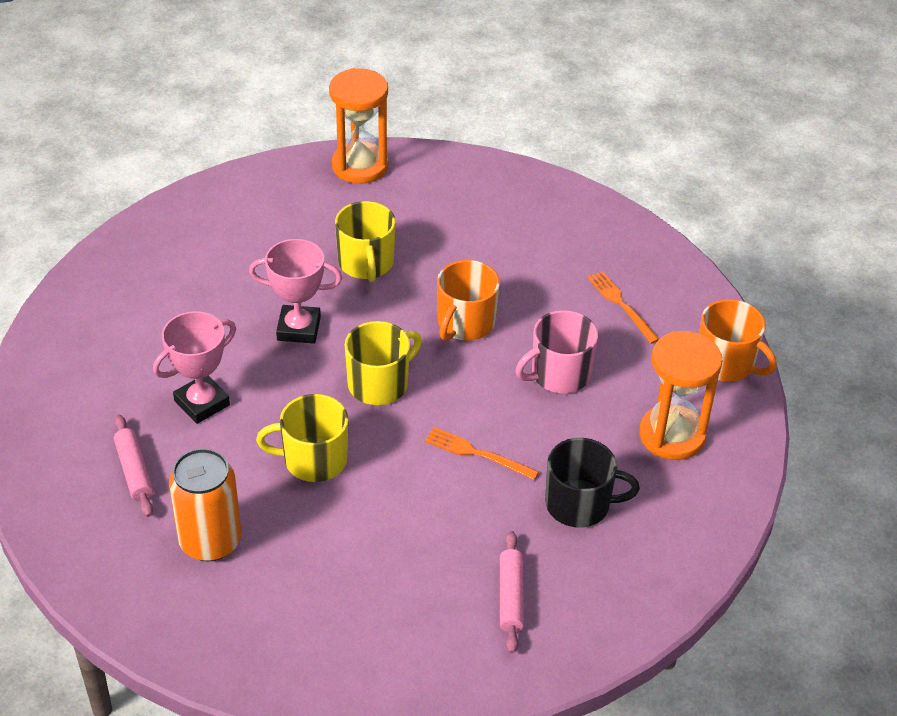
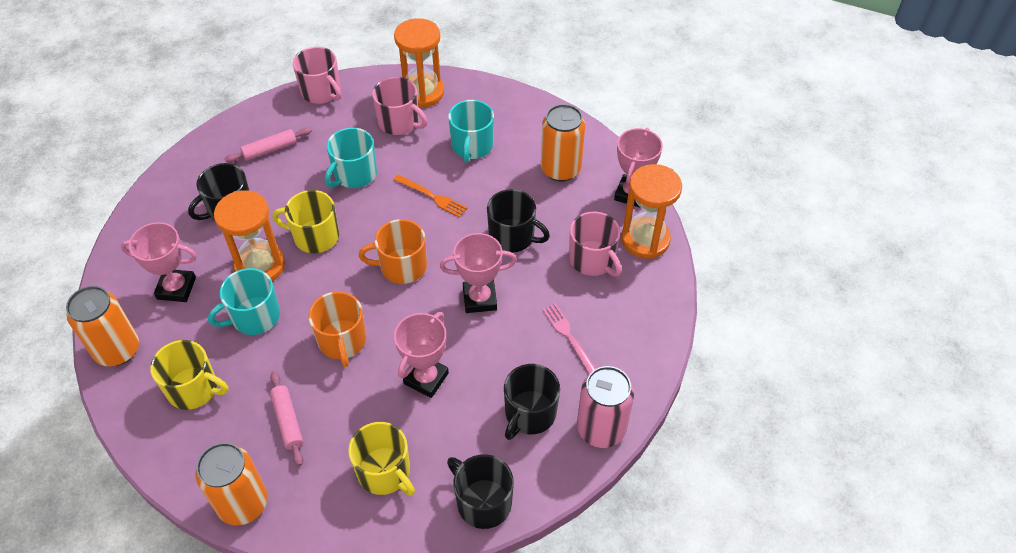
black mug: [545,438,640,527] = 1 -> [188,163,249,222] [447,454,514,529] [487,189,550,253] [504,364,560,440] = 4
orange can: [169,448,241,561] = 1 -> [66,286,139,366] [195,443,268,525] [541,104,585,181] = 3
orange fork: [425,427,539,480] [587,271,659,344] = 2 -> [394,174,467,217] = 1
orange hourglass: [329,68,389,184] [639,331,723,460] = 2 -> [214,190,285,281] [394,18,444,108] [621,164,682,259] = 3
pink can: none = 0 -> [577,366,634,448] = 1
pink fork: none = 0 -> [542,303,596,374] = 1
pink mug: [515,310,598,393] = 1 -> [293,47,341,104] [372,77,428,135] [569,212,622,277] = 3
pink trophy: [153,311,236,424] [249,239,342,344] = 2 -> [121,222,197,302] [394,312,449,398] [440,233,517,313] [614,128,663,207] = 4
turquoise mug: none = 0 -> [208,268,280,335] [325,128,377,188] [448,100,494,162] = 3

